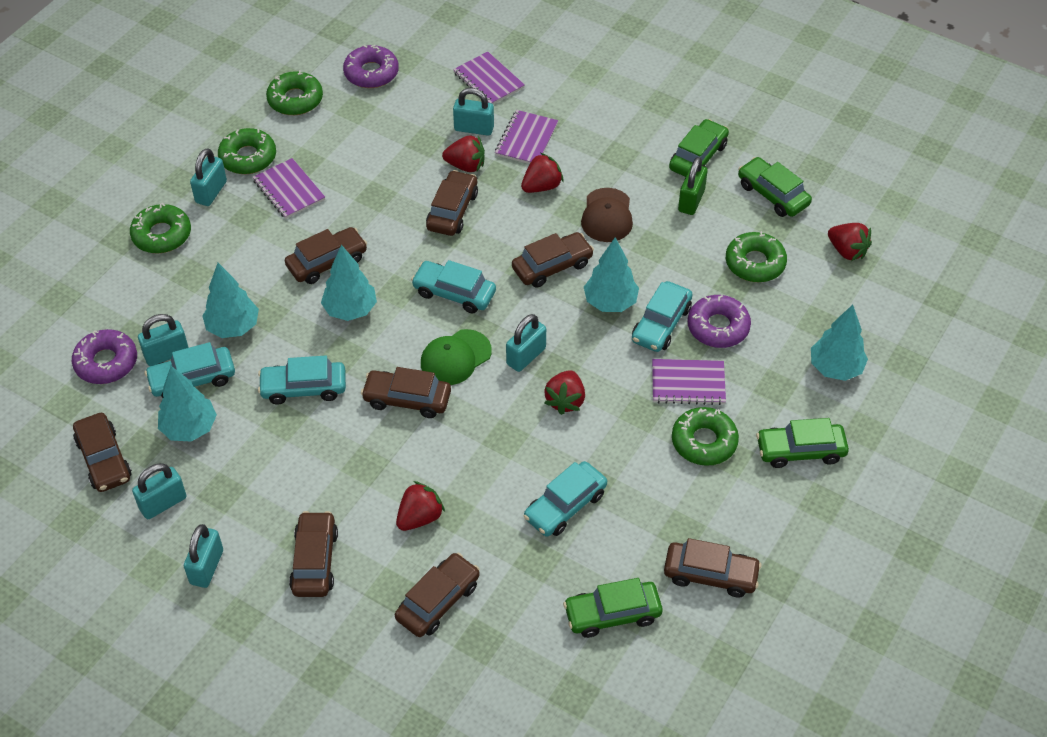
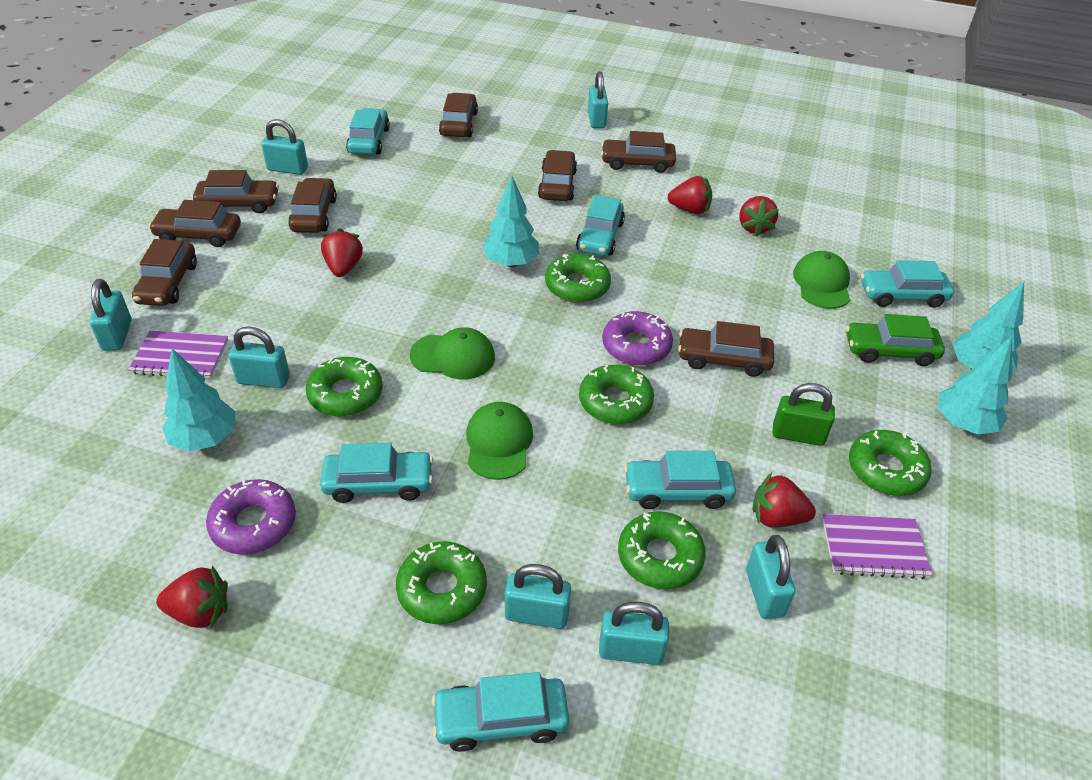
brown cap: [581,188,633,242] = 1 -> none = 0
green cap: [421,329,492,385] = 1 -> [410,327,495,379] [466,402,533,480] [793,251,850,309] = 3
green car: [563,578,663,638] [669,119,729,177] [738,157,812,217] [756,418,849,468] = 4 -> [846,314,945,366] = 1
green donut: [130,203,191,254] [218,128,276,174] [266,70,323,115] [672,407,739,466] [726,231,787,282] = 5 -> [306,357,383,417] [396,541,487,624] [545,254,611,303] [579,365,654,424] [618,511,706,589] [849,430,932,496] = 6
purple donut: [72,329,137,384] [343,45,399,88] [687,295,751,348] = 3 -> [206,479,296,554] [602,311,673,365] = 2
purple notebook: [253,158,325,219] [453,51,525,104] [495,110,558,164] [652,359,726,405] = 4 -> [128,331,228,379] [822,514,932,579] = 2
turquoise car: [145,342,235,398] [258,355,346,405] [411,260,496,314] [524,461,607,536] [632,281,693,352] = 5 -> [320,443,433,503] [346,108,390,155] [432,672,569,752] [576,195,625,256] [624,451,736,509] [861,260,954,308] = 6
turquoise padlock: [132,463,187,519] [138,314,189,366] [184,524,223,588] [190,148,227,206] [453,88,494,136] [506,314,546,372] = 6 -> [90,279,131,351] [229,327,290,388] [261,119,308,175] [505,564,571,629] [588,71,608,128] [599,602,669,665] [746,535,795,619] = 7
turquoise tree: [158,366,217,442] [202,263,259,338] [321,245,377,321] [584,237,639,312] [811,305,868,381] = 5 -> [162,348,236,452] [482,176,539,267] [938,337,1012,435] [952,282,1024,372] = 4

